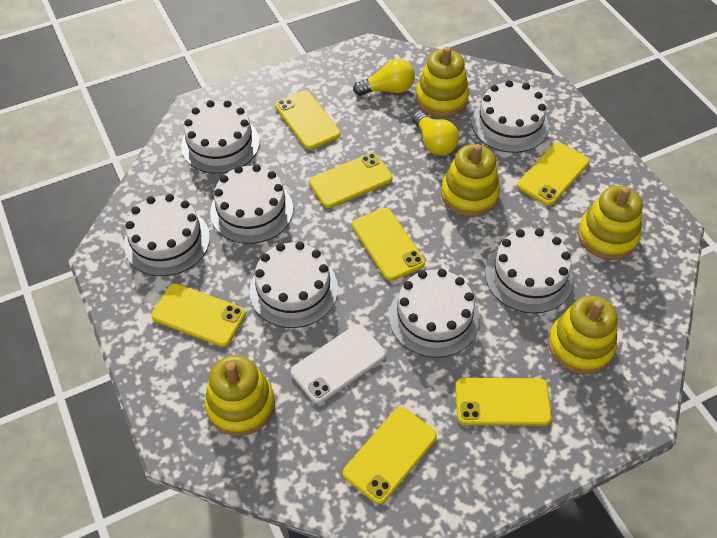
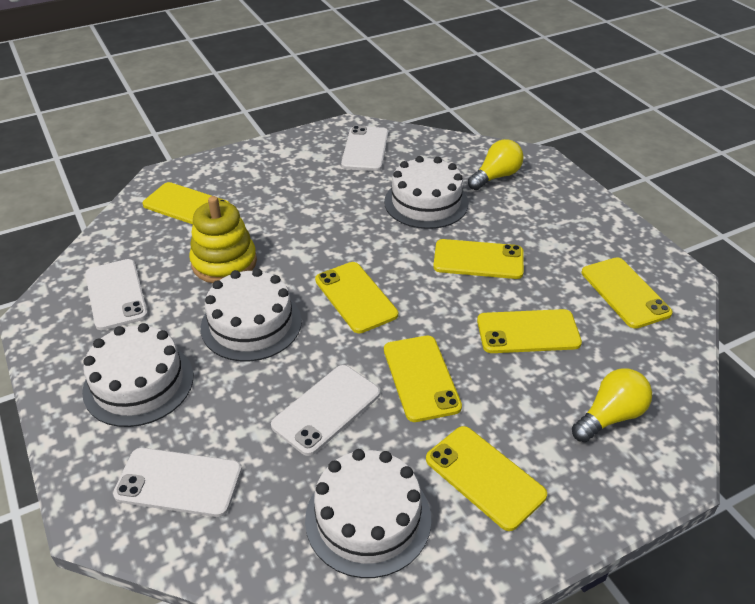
white cake: [124,194,210,276] [181,100,260,174] [210,164,293,244] [249,242,338,328] [389,269,480,358] [472,80,549,153] [485,228,573,313] = 7 -> [82,323,193,427] [201,268,302,361] [305,449,431,578] [384,156,469,229] = 4
white phone: [291,324,386,404] = 1 -> [85,259,148,330] [113,448,242,517] [271,365,380,456] [341,126,388,171] = 4
yellow stacking toy: [205,355,275,436] [416,46,469,117] [441,144,500,217] [548,295,618,374] [578,186,643,260] = 5 -> [189,196,257,283] = 1

